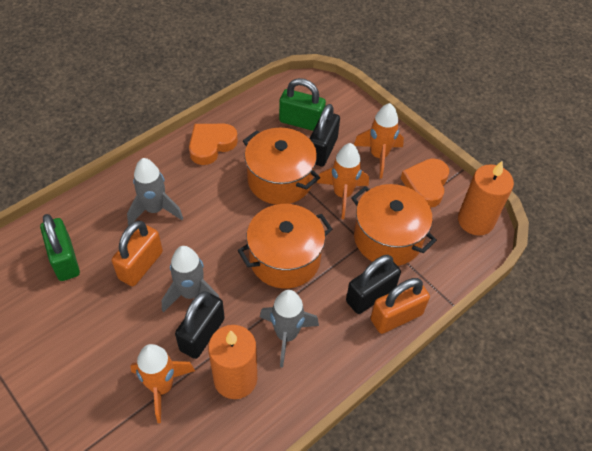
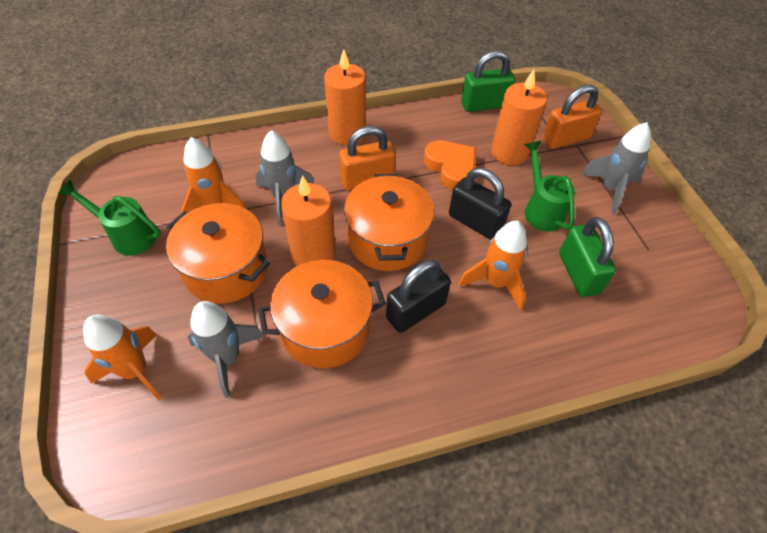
black padlock: [175,291,225,359] [309,104,340,166] [346,255,401,314] = 3 -> [386,260,451,333] [449,168,511,239] = 2
green watering can: none = 0 -> [58,180,161,256] [524,141,575,232] = 2
orange candle: [208,325,257,399] [458,161,514,236] = 2 -> [281,175,336,266] [324,49,366,146] [491,70,547,165] = 3
orange heart: [189,124,238,165] [401,158,449,208] = 2 -> [424,140,476,190] = 1

